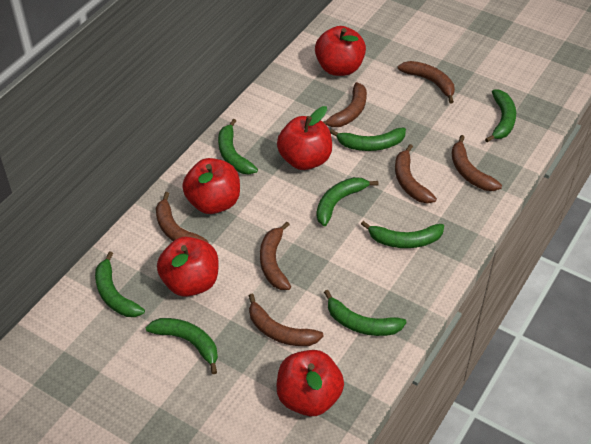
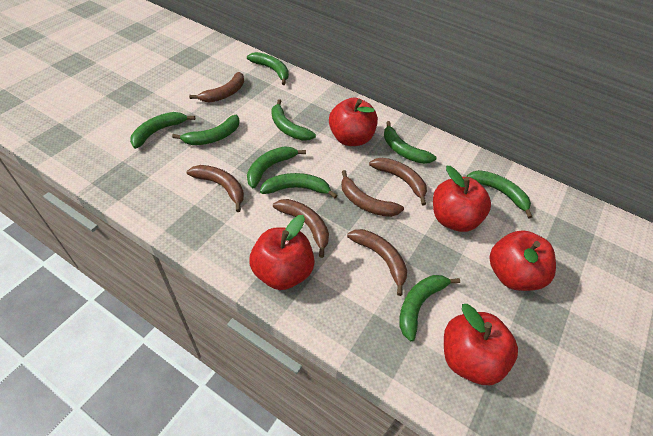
brown banana: [156,192,208,243] [249,293,324,346] [260,222,291,290] [323,82,367,127] [395,144,437,203] [398,61,455,103] [451,135,502,191] = 7 -> [186,165,244,212] [189,72,244,103] [273,199,329,258] [341,170,404,217] [347,229,407,296] [369,158,427,205] = 6
green banana: [95,251,145,317] [145,318,218,374] [218,119,258,175] [317,177,378,226] [324,290,407,336] [330,127,406,151] [361,221,444,248] [485,89,516,142] = 8 -> [130,112,195,149] [172,115,240,145] [247,52,289,85] [247,146,306,188] [260,173,338,198] [271,99,316,141] [384,121,436,164] [399,275,460,341] [466,170,532,218] = 9

